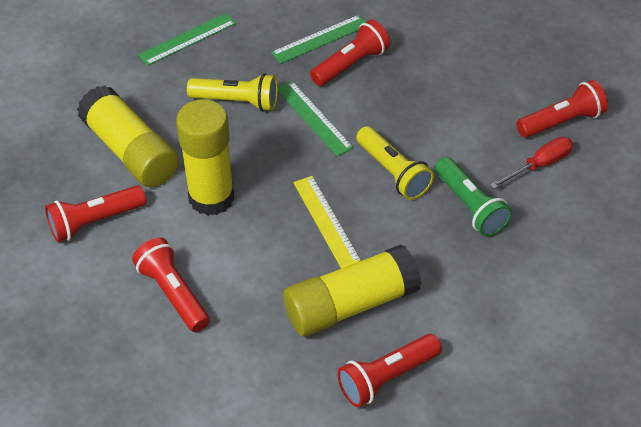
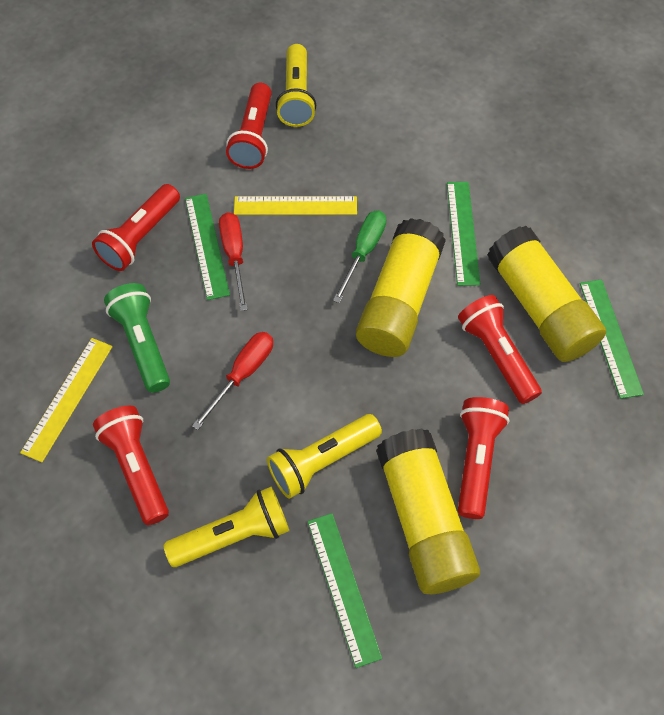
green ruler: [138,13,236,66] [271,15,366,64] [278,81,354,156] = 3 -> [185,194,230,300] [307,513,382,668] [447,182,480,286] [580,279,644,399] = 4
green screwdriver: none = 0 -> [333,211,386,303] = 1
red screwdriver: [490,137,573,189] = 1 -> [192,332,273,430] [219,212,248,311] = 2
yellow flashlight: [187,73,278,112] [356,126,434,200] = 2 -> [163,486,289,567] [267,414,382,499] [276,44,316,127] = 3
yellow ruler: [293,176,361,268] = 1 -> [20,338,113,462] [234,196,357,215] = 2

